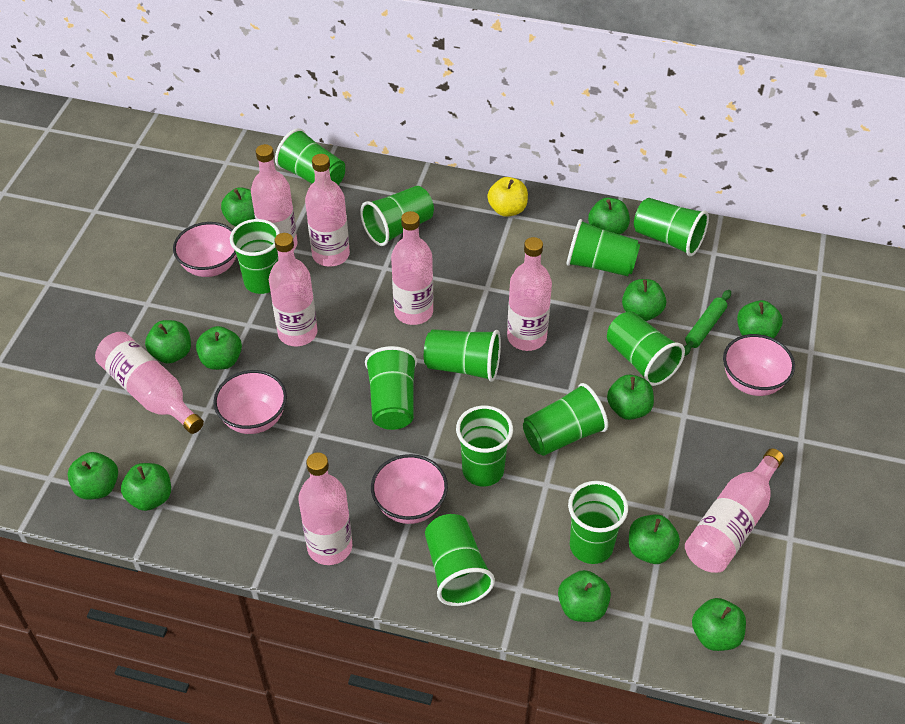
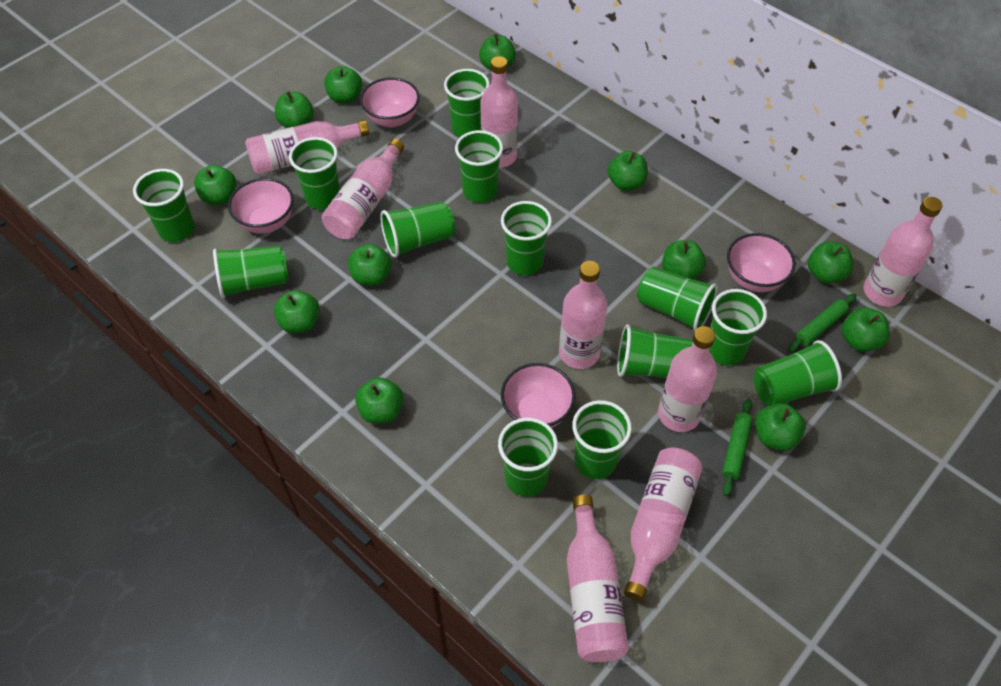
green cup: [230,219,280,294] [275,128,345,185] [360,186,434,246] [365,346,417,430] [424,329,501,382] [425,514,495,606] [456,405,513,486] [523,383,608,456] [567,219,640,276] [568,481,628,564] [607,311,685,386] [634,198,709,256] = 12 -> [133,169,195,242] [213,246,289,298] [289,137,340,210] [380,201,455,258] [444,69,490,137] [455,130,503,203] [498,418,558,497] [501,201,552,275] [572,400,632,479] [617,324,693,378] [637,267,718,331] [709,289,767,365] [753,340,842,406] = 13
green rolling pin: [684,290,731,356] = 1 -> [722,398,753,496] [787,294,857,352] = 2
yellow apple: [487,177,528,217] = 1 -> none = 0

